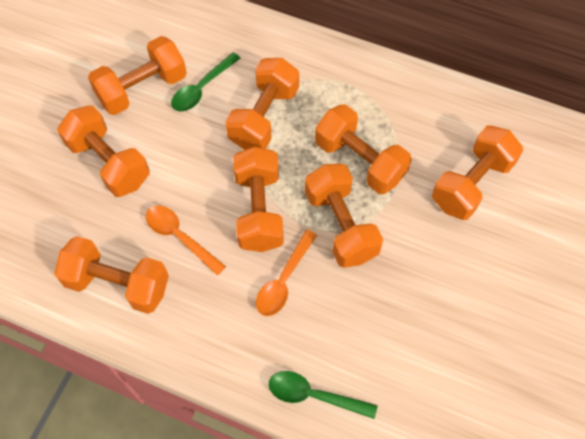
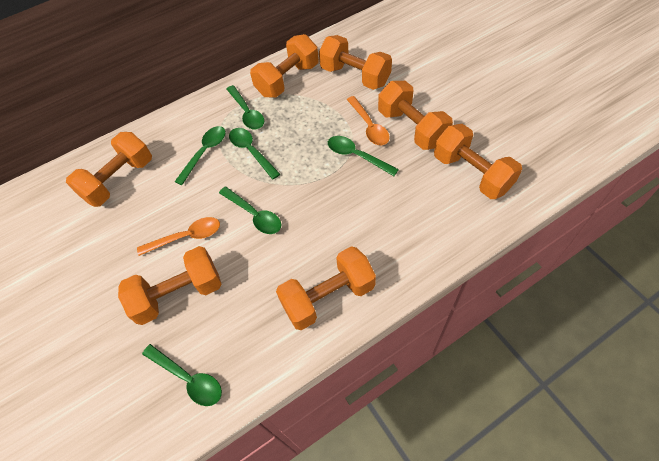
green spoon: [171,52,240,112] [269,371,377,419] = 2 -> [142,344,222,406] [175,126,226,185] [219,187,281,234] [227,85,264,129] [229,128,280,179] [328,136,399,176] = 6
orange dumbbell: [54,236,169,314] [57,106,150,197] [88,36,187,115] [225,58,299,150] [233,146,284,252] [305,164,383,268] [315,104,412,194] [432,126,523,220] = 8 -> [66,132,152,207] [118,246,221,325] [250,34,319,97] [276,246,376,330] [319,35,392,90] [378,81,453,150] [434,124,522,199] = 7

